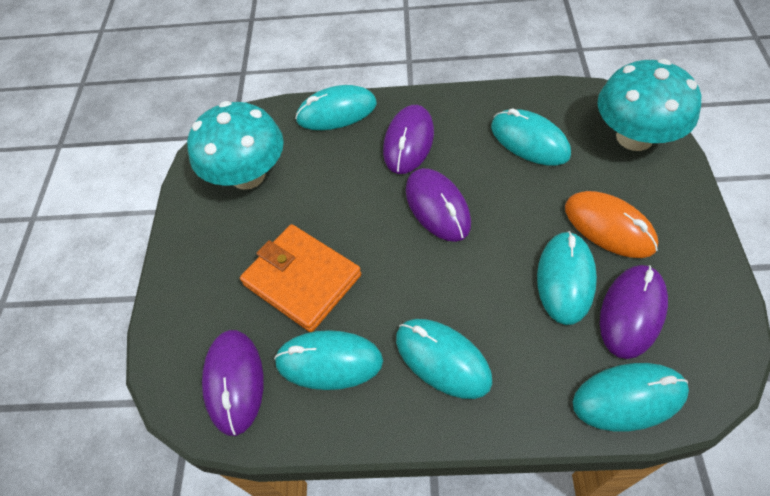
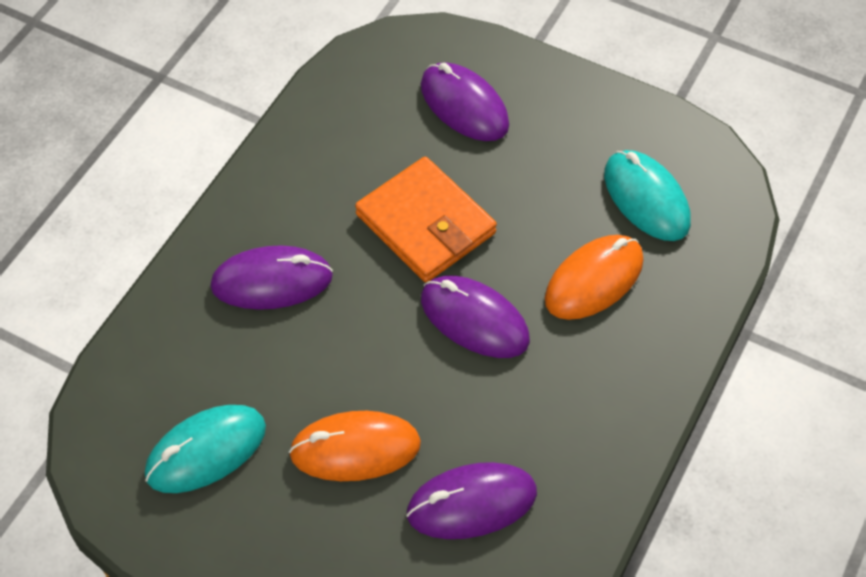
orange mouse: [565,191,658,258] = 1 -> [289,411,421,481] [545,235,644,320] = 2
turquoise mouse: [274,330,383,390] [295,85,377,130] [396,319,492,399] [491,108,571,166] [537,231,597,325] [573,363,689,431] = 6 -> [145,405,266,493] [604,150,691,241] = 2
turquoise mushroom: [187,101,284,190] [597,59,701,151] = 2 -> none = 0

